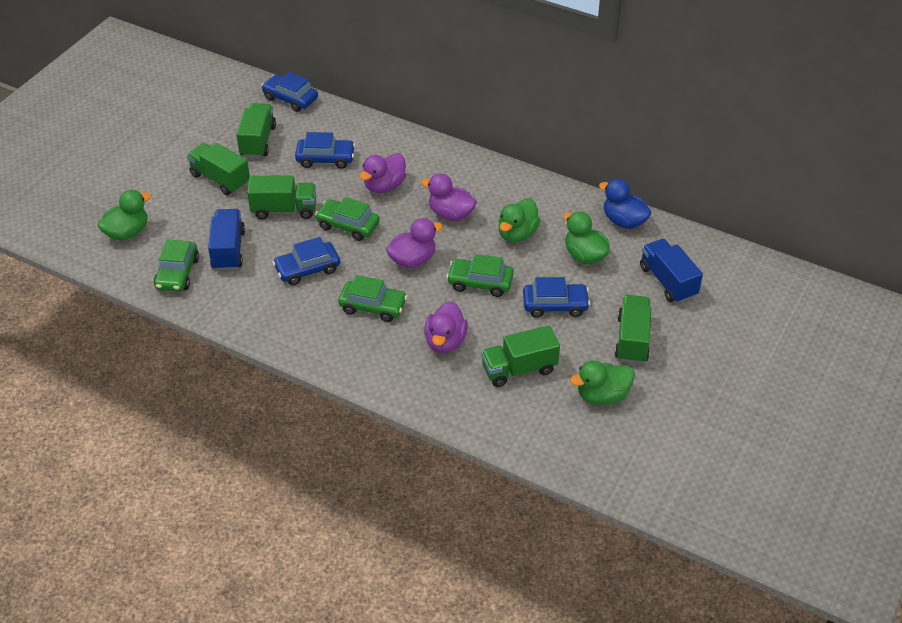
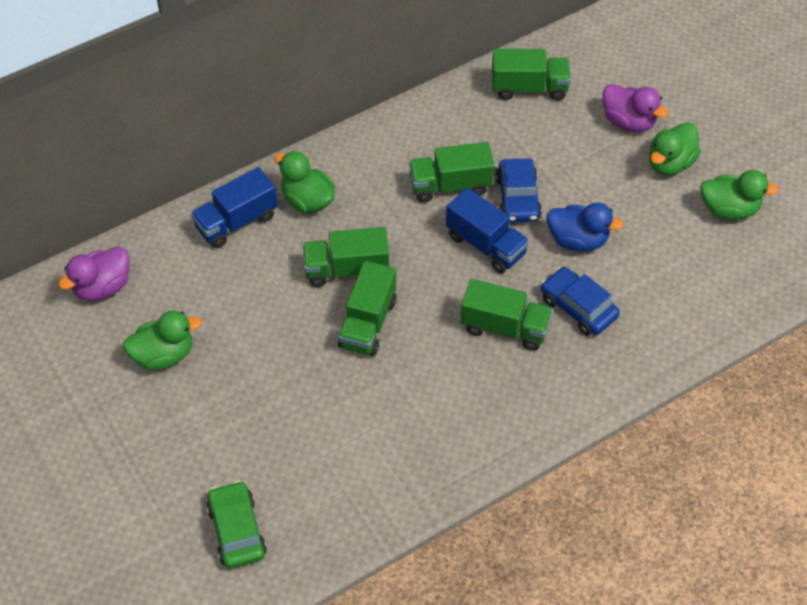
blue car: [261,72,318,112] [273,237,340,285] [295,132,355,169] [523,277,590,318] = 4 -> [496,158,542,223] [541,267,620,336] = 2
green car: [154,239,199,292] [315,197,380,241] [338,275,407,322] [447,254,514,297] = 4 -> [206,480,267,569] = 1
purple duck: [360,153,406,193] [386,218,443,268] [421,173,477,221] [424,301,468,353] = 4 -> [58,247,130,301] [603,84,668,132] = 2

